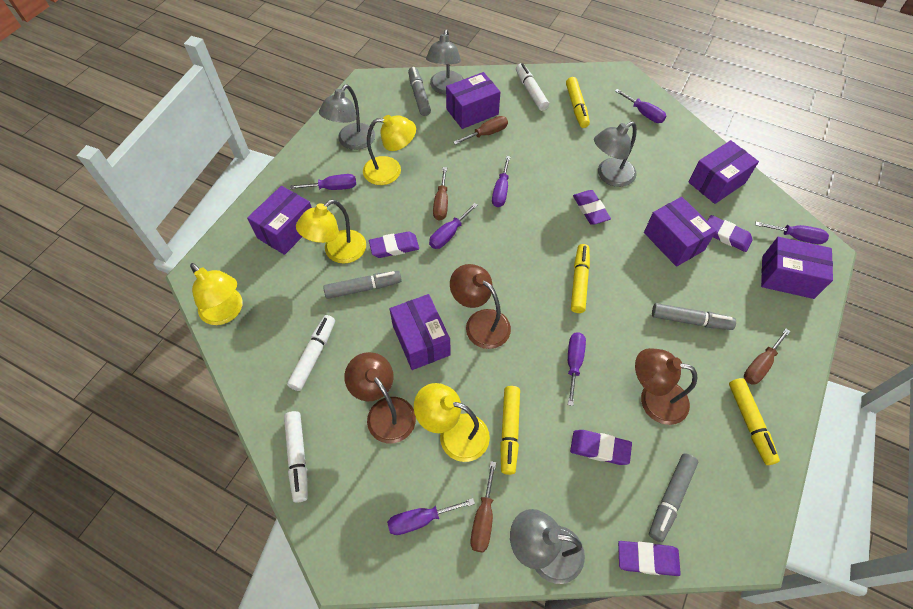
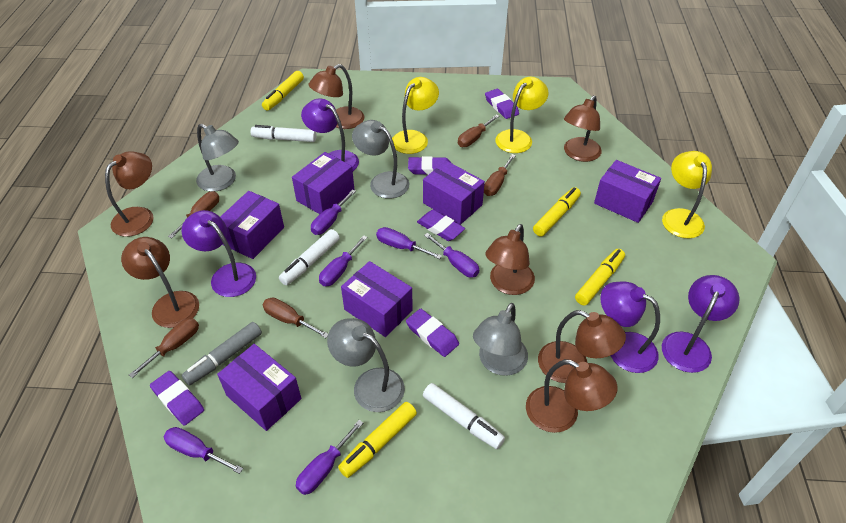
brown lamp: [344,352,416,443] [450,264,511,349] [635,348,698,425] = 3 -> [105,151,153,237] [121,237,199,328] [309,64,364,129] [485,224,535,295] [526,359,618,433] [538,310,626,383] [564,96,602,162] = 7
brown screwdriver: [433,167,448,221] [453,116,508,145] [470,461,496,553] [744,329,791,385] = 4 -> [129,318,199,378] [168,191,219,239] [263,298,328,338] [458,114,499,147] [484,154,516,196] = 5
grey marker: [323,271,402,299] [408,67,431,116] [649,453,698,542] [652,303,736,330] = 4 -> [181,322,262,386] = 1
purple lamp: none = 0 -> [181,210,256,297] [301,98,359,171] [600,282,660,373] [662,275,739,373] = 4
purple screwdriver: [290,174,356,190] [387,498,475,535] [429,203,478,249] [492,156,511,207] [568,332,586,406] [615,89,666,123] [755,222,829,244] = 7 -> [164,427,243,474] [296,420,363,495] [311,189,356,235] [319,235,368,286] [376,227,442,259] [424,233,479,277] = 6
yellow lamp: [190,263,243,325] [296,199,366,263] [363,115,416,185] [414,383,490,462] = 4 -> [392,77,439,154] [495,77,548,153] [662,151,712,238] = 3

